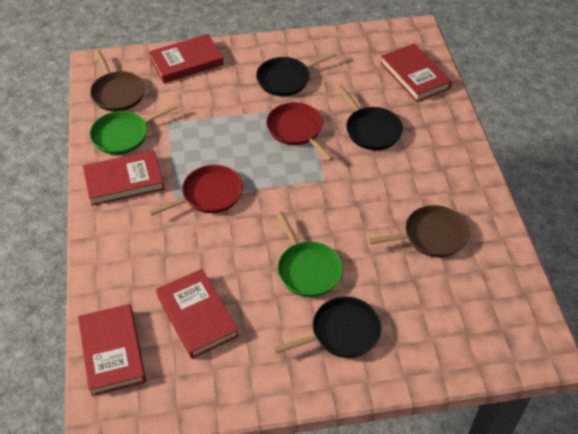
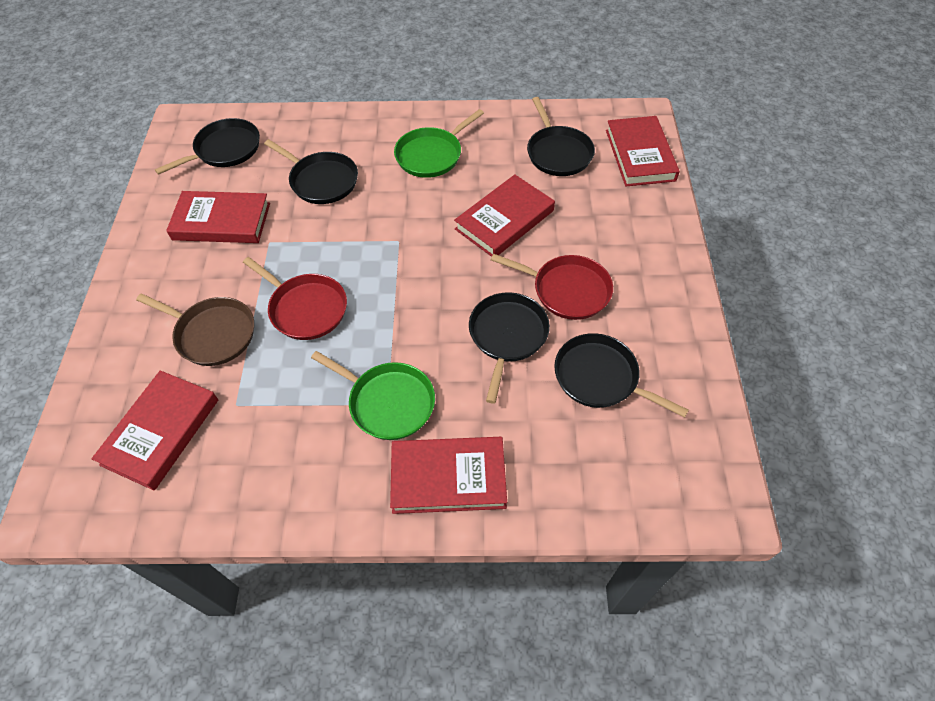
black pan: [256,51,337,96] [273,297,382,358] [337,85,403,150] = 3 -> [155,118,260,175] [264,139,358,204] [469,292,550,404] [527,97,595,176] [554,333,689,417] = 5
brown pan: [90,50,145,112] [368,205,469,257] = 2 -> [136,294,254,366] = 1

